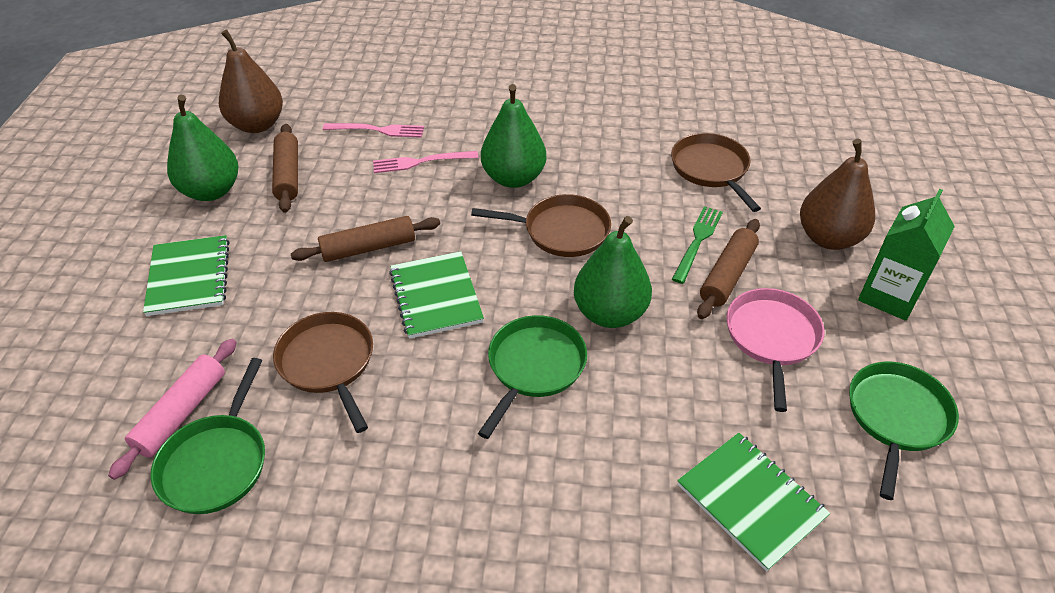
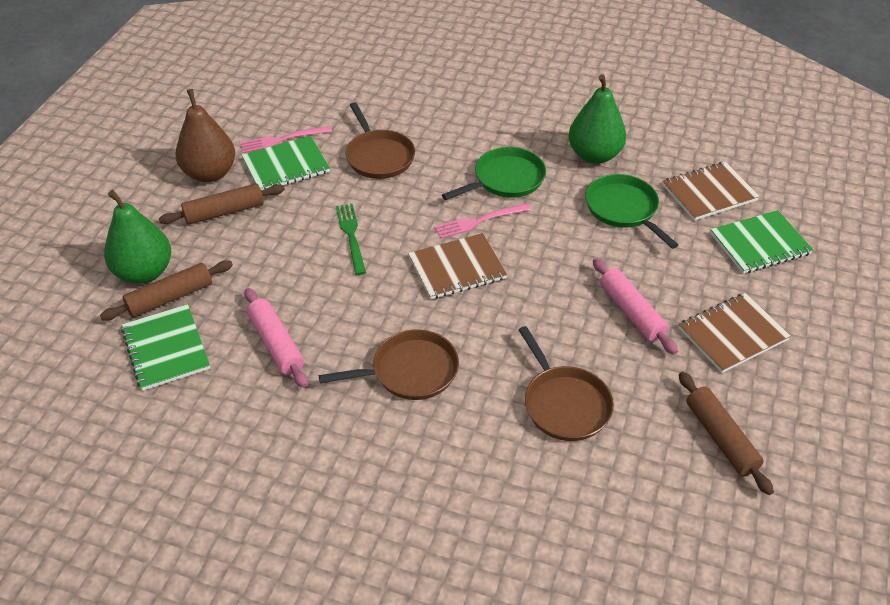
brown notebook: none = 0 -> [408,233,507,300] [662,162,760,221] [679,293,790,373] = 3
brown pear: [219,29,283,133] [800,139,875,250] = 2 -> [176,89,235,182] = 1
green carton: [858,189,955,321] = 1 -> none = 0
green pan: [151,358,265,514] [478,315,587,439] [849,362,959,500] = 3 -> [442,147,546,200] [585,174,679,249] = 2
green pear: [167,95,238,201] [481,84,546,188] [574,216,652,328] = 3 -> [104,190,171,284] [569,74,626,164] = 2
pink pan: [726,288,824,412] = 1 -> none = 0
pink rolling pin: [108,339,237,480] = 1 -> [245,288,308,388] [593,258,678,355] = 2

